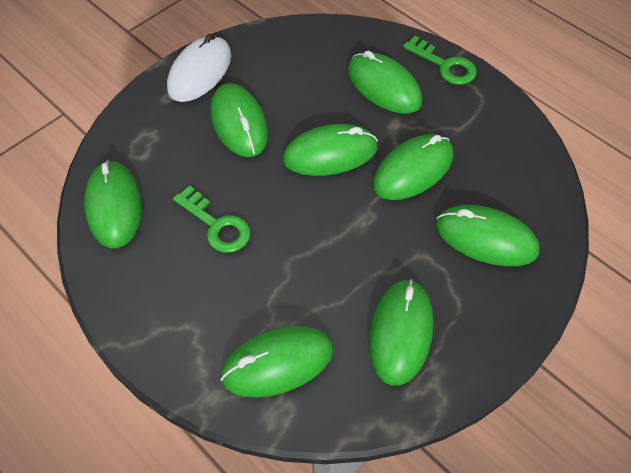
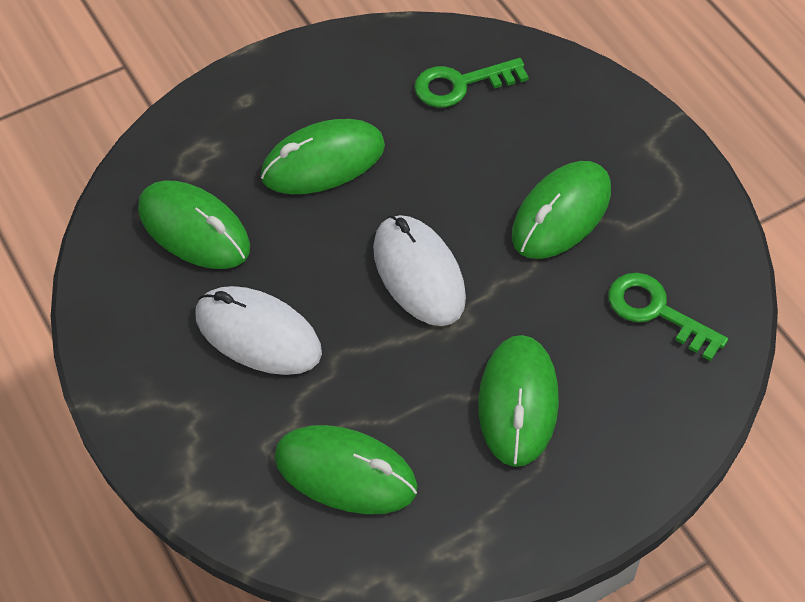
green mouse: [84,160,142,248] [210,83,268,157] [220,326,333,397] [283,124,378,176] [348,51,422,114] [369,279,433,386] [373,134,453,200] [436,205,539,266] = 8 -> [138,180,250,269] [261,119,385,194] [274,425,418,514] [478,335,559,467] [512,161,611,259] = 5
white mouse: [167,34,231,102] = 1 -> [195,286,322,375] [373,215,466,326] = 2

